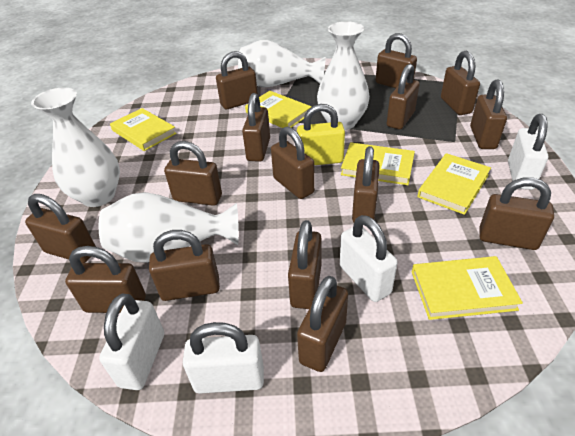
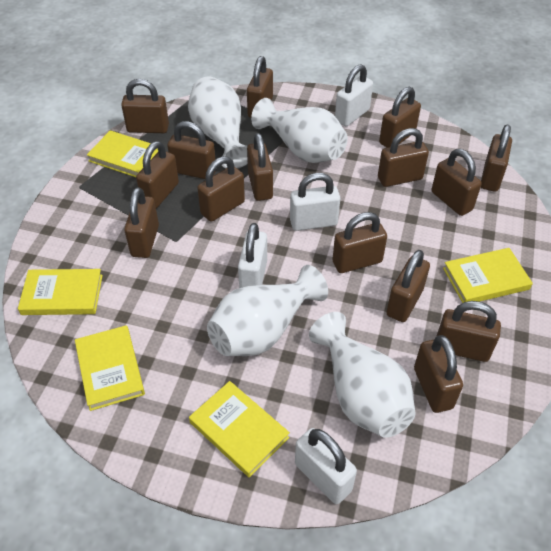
yellow padlock: [297,104,345,165] = 1 -> none = 0

